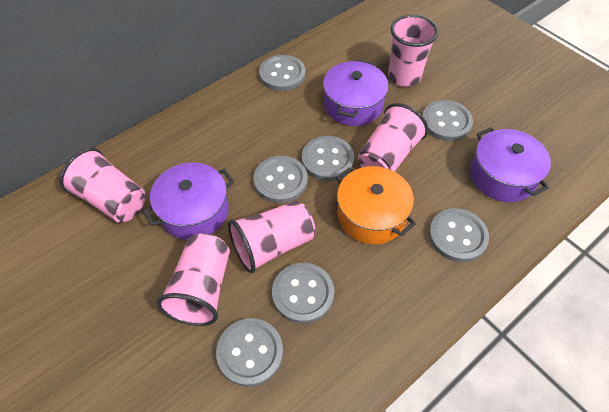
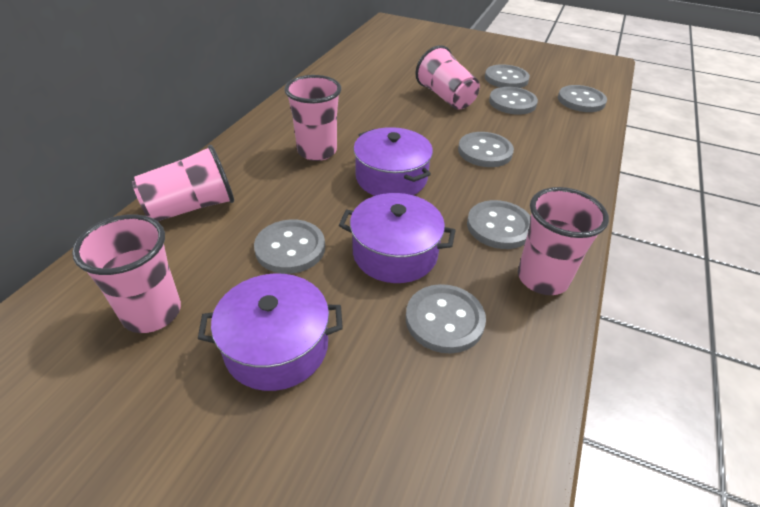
orange pot: [336,166,416,244] = 1 -> none = 0

